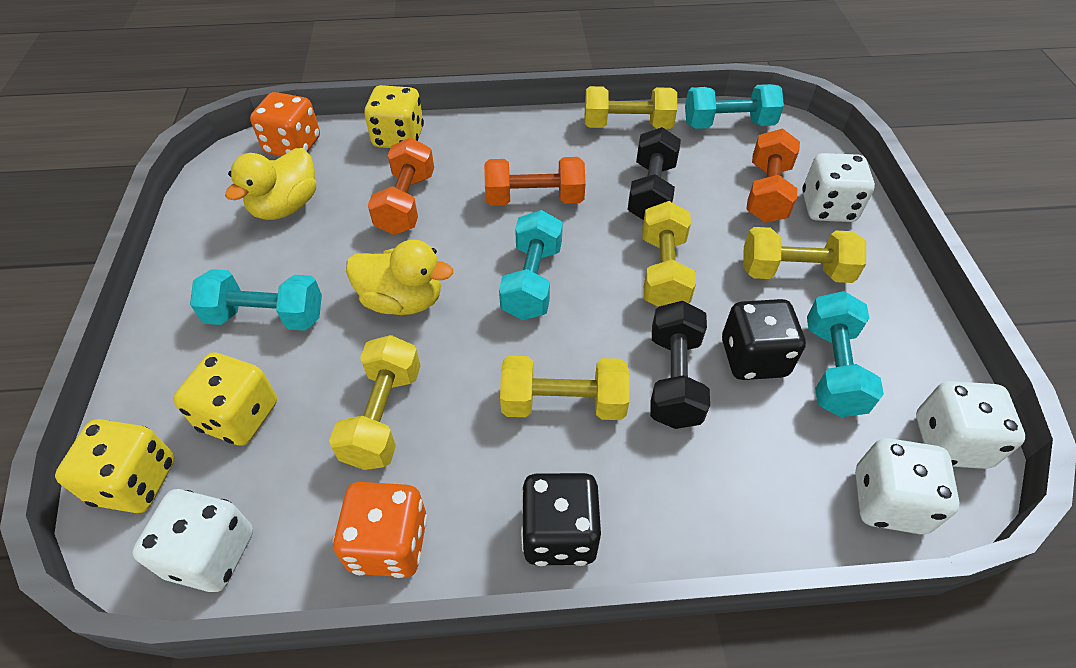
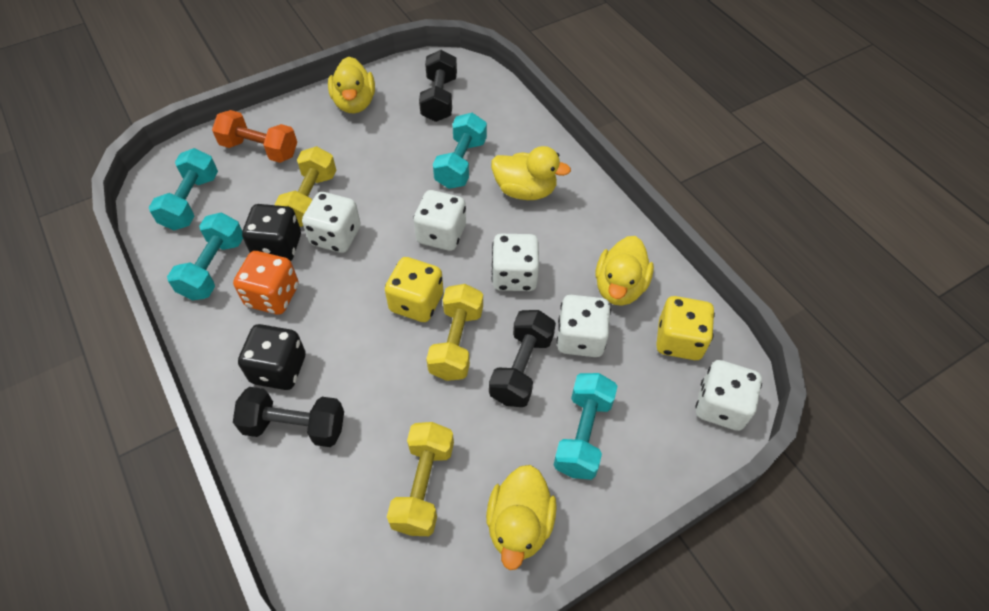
black dumbbell: [627,127,681,220] [650,301,710,429] = 2 -> [233,387,344,447] [419,50,457,122] [489,310,556,407] = 3
orange dice: [250,92,320,156] [333,482,427,578] = 2 -> [233,251,299,315] = 1
orange dumbbell: [368,138,434,235] [484,157,586,206] [746,128,800,223] = 3 -> [212,110,297,163] = 1
white dice: [132,489,253,592] [802,153,875,222] [855,438,960,534] [916,381,1025,469] = 4 -> [302,192,361,253] [413,190,466,251] [491,234,539,291] [556,295,611,357] [695,360,762,431] = 5
yellow dice: [55,419,175,513] [173,352,277,446] [364,85,424,148] = 3 -> [385,257,443,322] [656,296,715,360] = 2
yellow duck: [225,148,316,220] [346,240,453,315] = 2 -> [328,57,375,114] [486,465,557,570] [491,146,571,200] [596,236,654,306] = 4
yellow dumbbell: [329,335,420,470] [500,356,630,420] [585,86,677,129] [642,201,696,307] [743,227,866,283] = 5 -> [274,146,336,227] [387,422,454,536] [426,284,483,381] = 3

